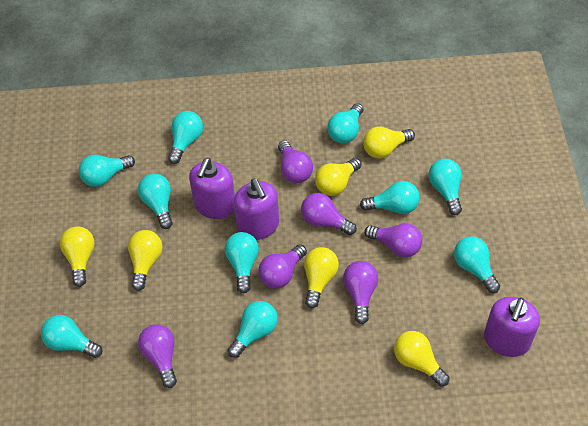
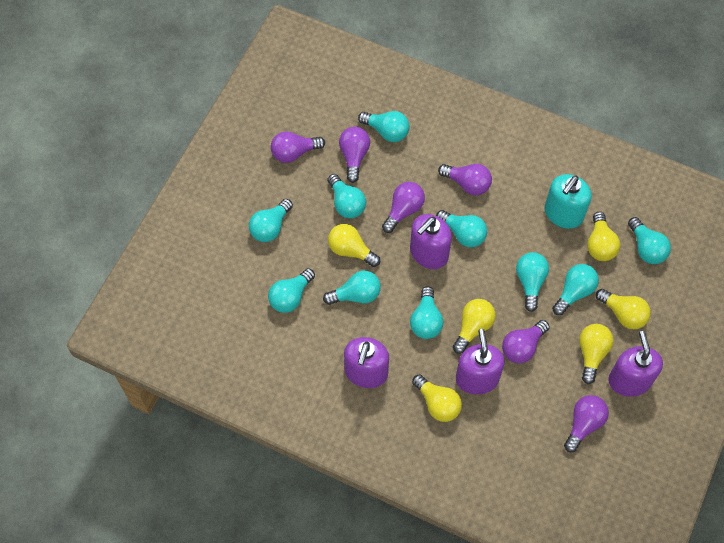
purple soap dispenser: [189,158,235,219] [234,179,279,240] [484,297,540,357] = 3 -> [344,337,389,388] [410,214,452,269] [456,329,505,394] [608,331,663,397] = 4
turquoise soap dispenser: none = 0 -> [544,174,592,229] = 1

